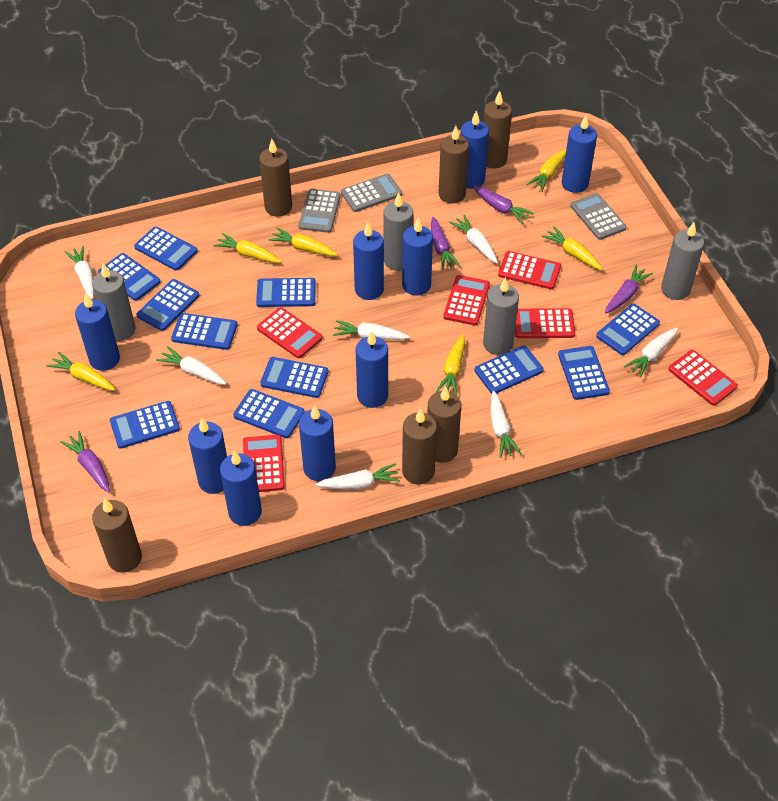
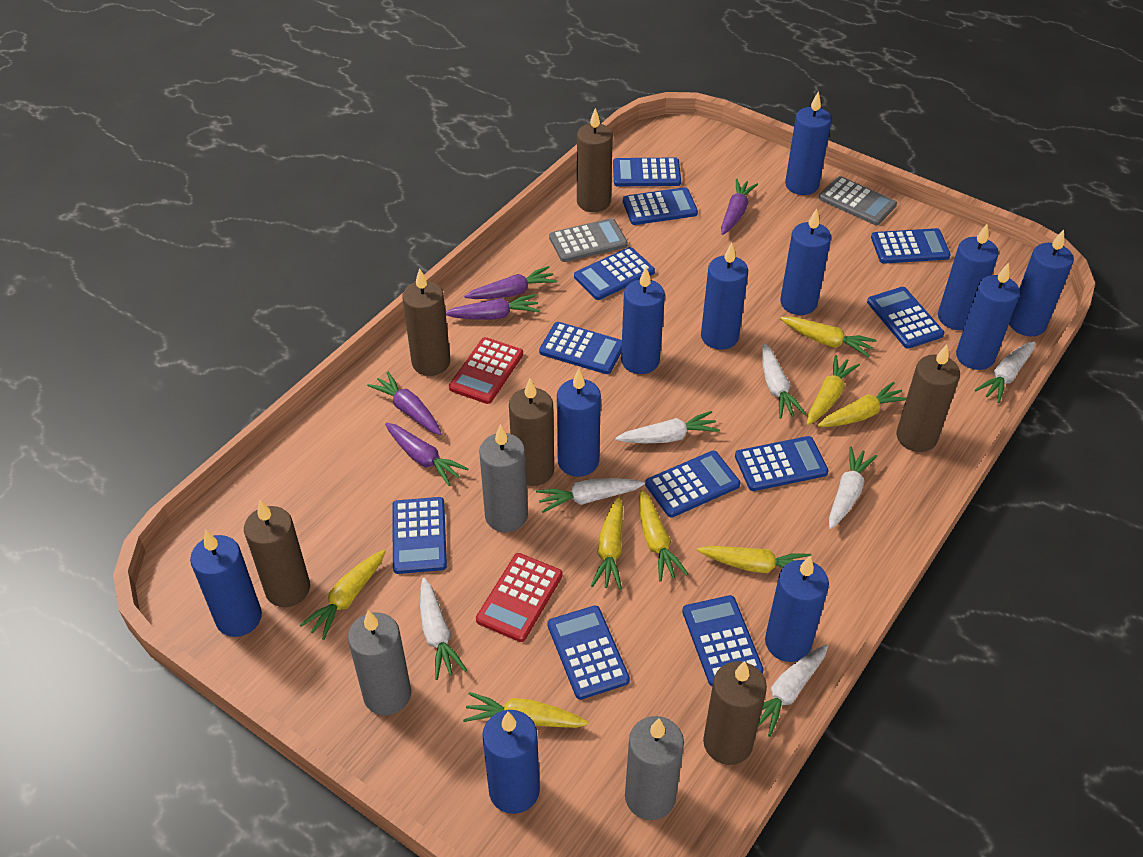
blue candle: [75,293,120,371] [188,418,227,494] [220,450,262,526] [299,405,336,481] [353,222,384,300] [356,330,388,408] [402,217,433,296] [460,111,489,189] [562,115,597,193] = 9 -> [190,530,262,637] [482,710,540,814] [557,369,601,477] [621,267,665,374] [701,243,748,350] [765,556,829,662] [780,208,831,315] [785,91,832,195] [938,224,999,330] [956,262,1020,370] [1009,229,1074,336] = 11
grey calculator: [298,189,341,233] [341,174,402,212] [570,193,627,240] = 3 -> [549,218,628,262] [819,176,897,225] = 2
grey candle: [92,264,136,341] [383,192,413,271] [483,277,519,355] [661,222,704,300] = 4 -> [348,610,411,715] [479,424,528,532] [625,716,684,820] = 3
purple carrot: [60,431,110,493] [431,217,460,270] [473,186,534,224] [605,265,653,314] = 4 -> [367,372,442,435] [385,423,469,486] [445,294,540,320] [464,266,557,299] [721,179,758,235] = 5
red calculator: [243,435,285,492] [257,307,322,358] [443,275,490,326] [498,251,561,289] [515,308,575,338] [668,350,738,406] = 6 -> [449,337,523,404] [476,553,563,642] = 2
yellow carrot: [46,352,115,390] [213,233,282,263] [269,228,338,256] [436,334,465,395] [526,149,566,192] [542,226,603,270] = 6 -> [300,550,386,640] [463,692,589,728] [591,496,623,590] [639,490,688,582] [697,546,811,574] [780,317,877,357] [807,355,860,425] [817,382,906,427] = 8

